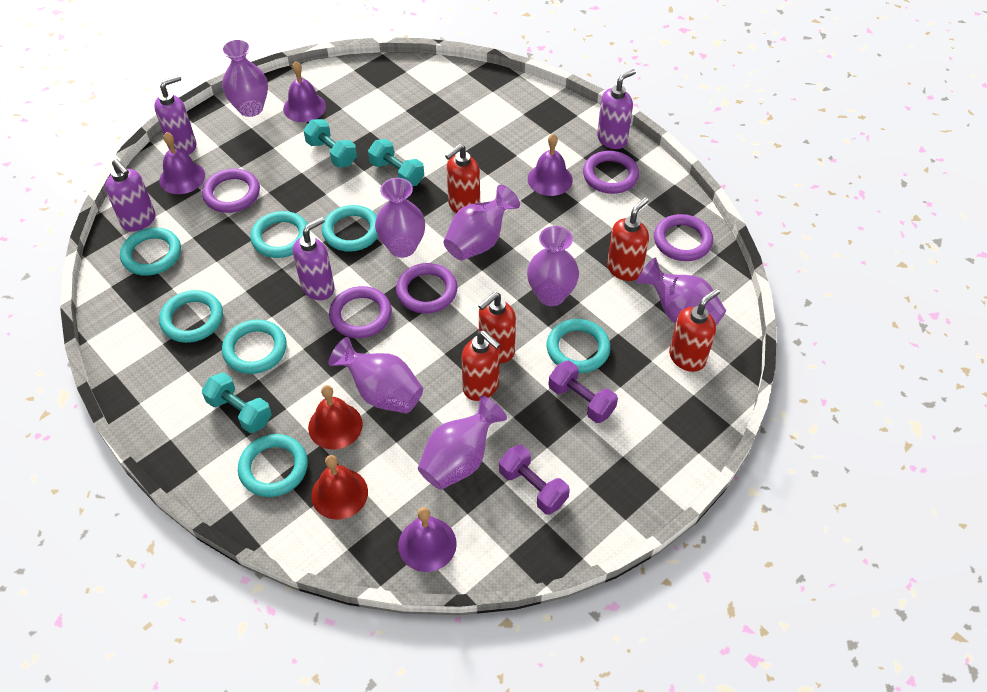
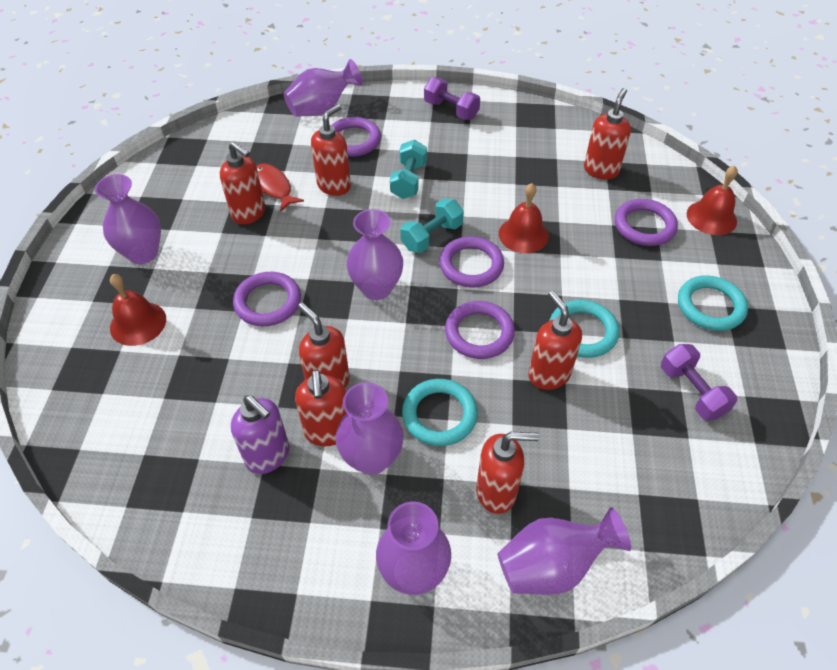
purple bell: [159,132,205,194] [283,61,326,122] [398,507,457,572] [528,134,573,196] = 4 -> none = 0
purple soap dispenser: [105,159,155,232] [154,75,196,155] [293,217,335,300] [597,69,636,149] = 4 -> [231,395,289,474] = 1
purple vase: [221,39,268,117] [329,337,423,414] [375,178,425,258] [418,396,507,490] [444,185,520,261] [527,226,579,306] [636,257,726,326] = 7 -> [95,174,161,264] [284,59,363,117] [336,382,404,475] [346,209,403,300] [376,502,451,595] [497,507,631,595] = 6
red bell: [308,385,363,449] [311,455,368,520] = 2 -> [110,274,166,346] [499,183,549,253] [686,166,738,235] = 3
red fish: none = 0 -> [256,163,304,212] = 1
red soap dispenser: [445,144,480,213] [462,331,501,401] [478,292,516,363] [607,197,649,281] [669,288,720,372] = 5 -> [220,142,266,224] [295,369,346,446] [298,303,349,388] [311,104,351,196] [476,432,539,514] [528,291,582,390] [584,88,631,179] = 7
turquoise dumbbell: [202,372,272,433] [304,119,357,167] [368,139,424,186] = 3 -> [390,140,427,199] [400,198,464,253] = 2
turquoise ring: [120,227,181,276] [159,290,223,343] [222,319,287,374] [238,434,308,497] [250,211,310,258] [322,205,378,252] [547,319,611,373] = 7 -> [402,379,478,446] [549,300,619,358] [678,275,748,331] = 3

